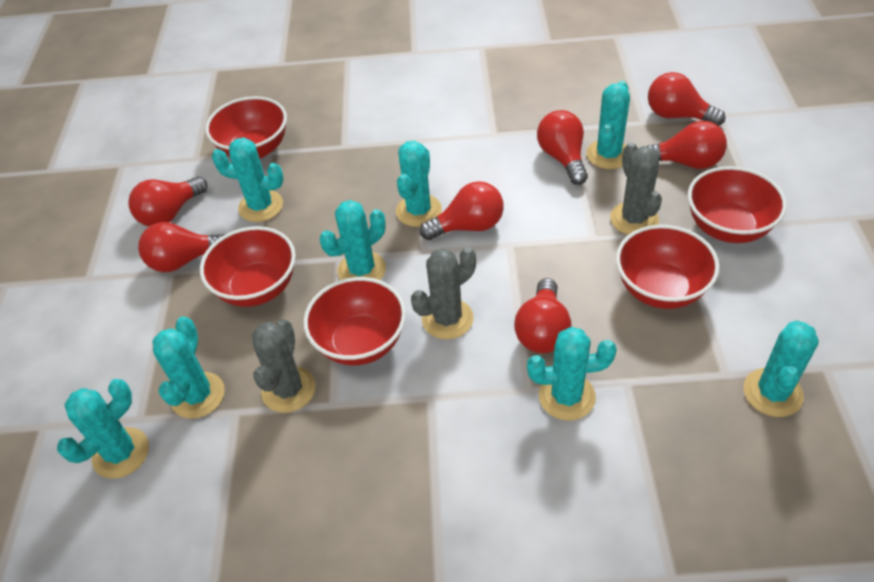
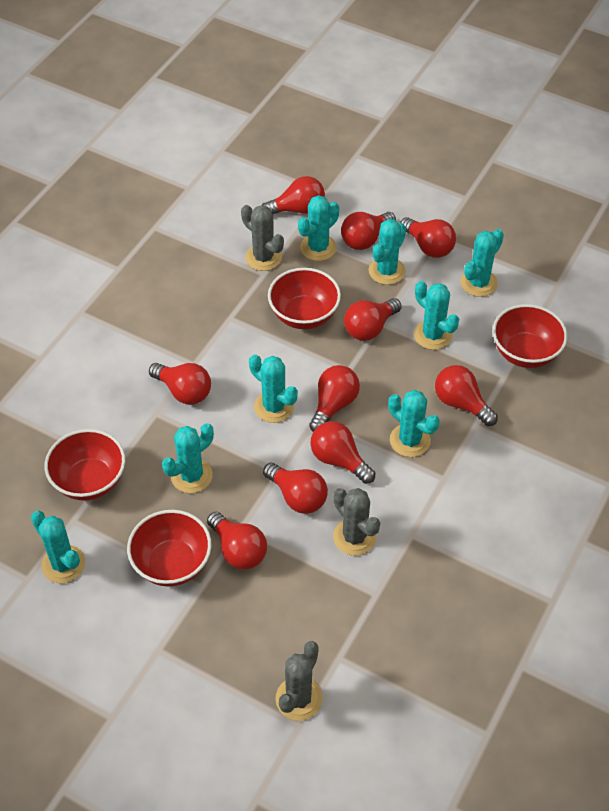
red bowl: [200,226,296,307] [205,96,287,159] [303,277,406,365] [616,225,720,309] [688,166,787,243] = 5 -> [44,429,125,501] [127,510,212,586] [268,268,341,329] [493,304,568,368] = 4
red light bulb: [128,176,208,227] [138,222,225,272] [420,181,504,240] [514,278,571,353] [537,110,588,185] [643,121,727,169] [648,72,726,126] = 7 -> [149,363,211,405] [207,512,267,570] [262,176,325,214] [263,463,328,514] [309,365,360,432] [310,421,375,484] [341,212,396,250] [344,298,402,341] [400,217,456,258] [435,365,498,426] = 10

